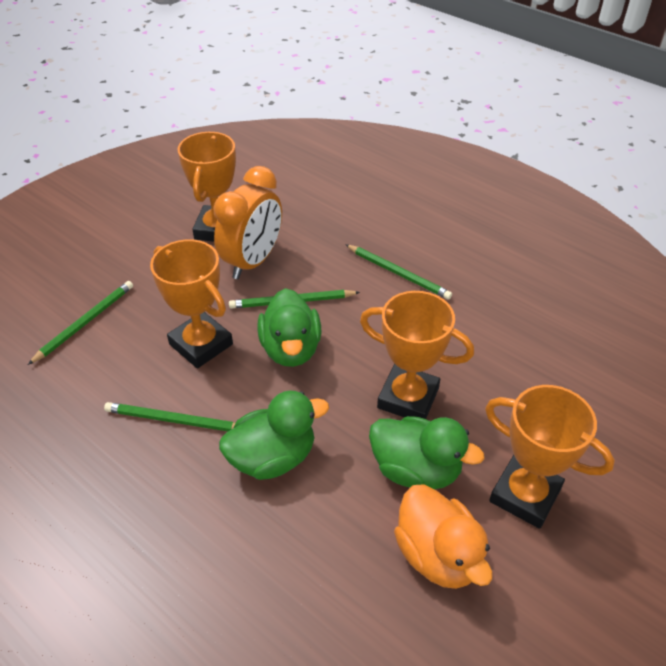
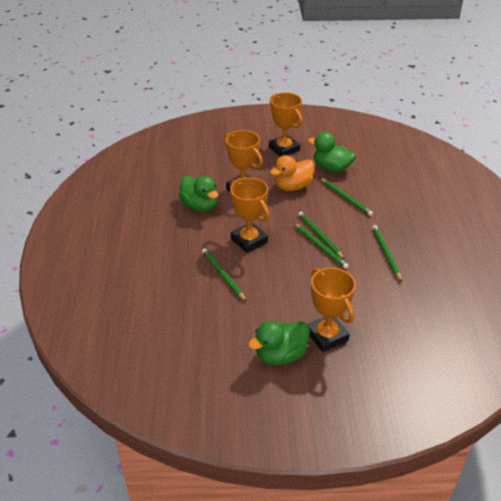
green pencil: [28,281,133,365] [104,402,235,431] [229,290,360,309] [345,244,452,299] = 4 -> [202,249,247,302] [294,223,349,269] [299,211,344,259] [320,178,373,216] [372,225,402,282] = 5
orange clock: [213,166,282,279] = 1 -> none = 0

